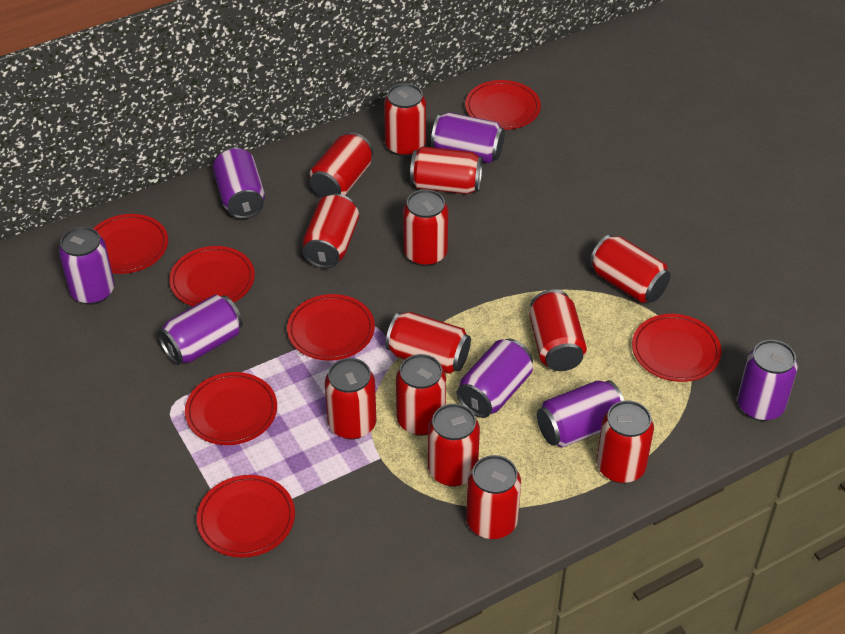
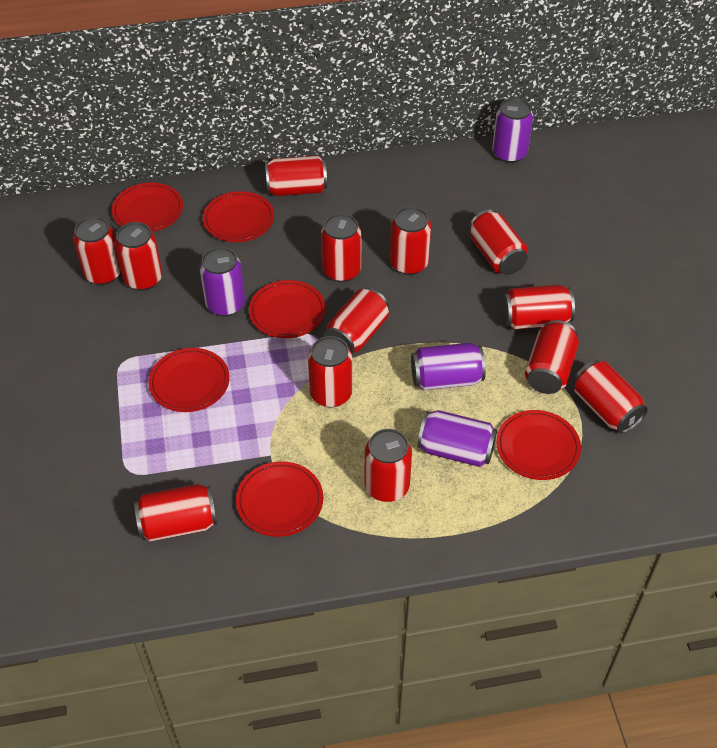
purple can: [59,227,114,305] [158,295,243,365] [213,148,265,219] [431,112,505,163] [457,339,533,418] [537,380,624,448] [738,340,798,421] = 7 -> [200,247,245,316] [411,343,486,390] [417,410,497,467] [492,98,533,163] = 4
red plate: [93,214,168,274] [169,246,255,306] [185,372,277,445] [197,475,295,558] [287,294,375,361] [465,80,541,130] [632,314,722,382] = 7 -> [112,183,183,232] [148,348,230,412] [203,191,274,242] [236,461,323,537] [249,280,326,338] [496,410,581,480] = 6

